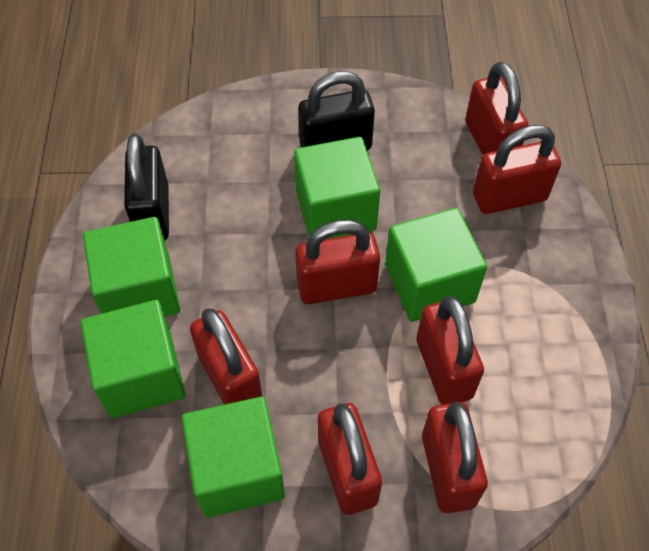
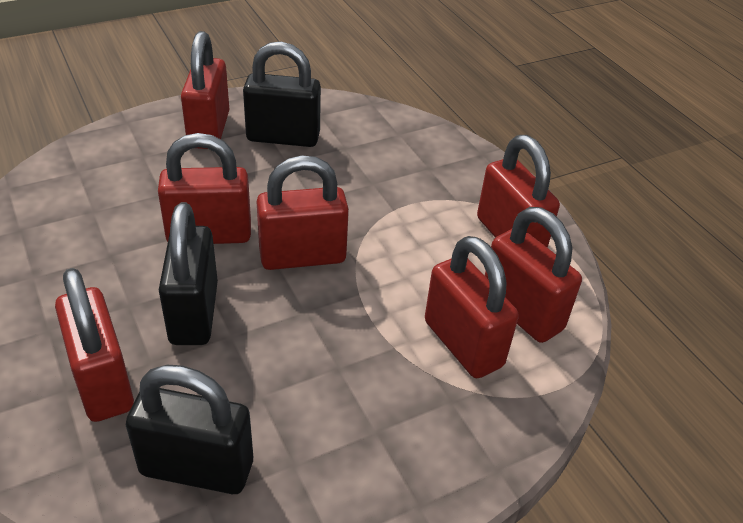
black padlock: [124,134,169,240] [298,71,375,150] = 2 -> [126,365,253,494] [159,202,218,345] [243,42,321,147] = 3
green cube: [80,300,186,418] [83,217,180,316] [182,397,285,518] [294,137,380,239] [385,208,487,322] = 5 -> none = 0

